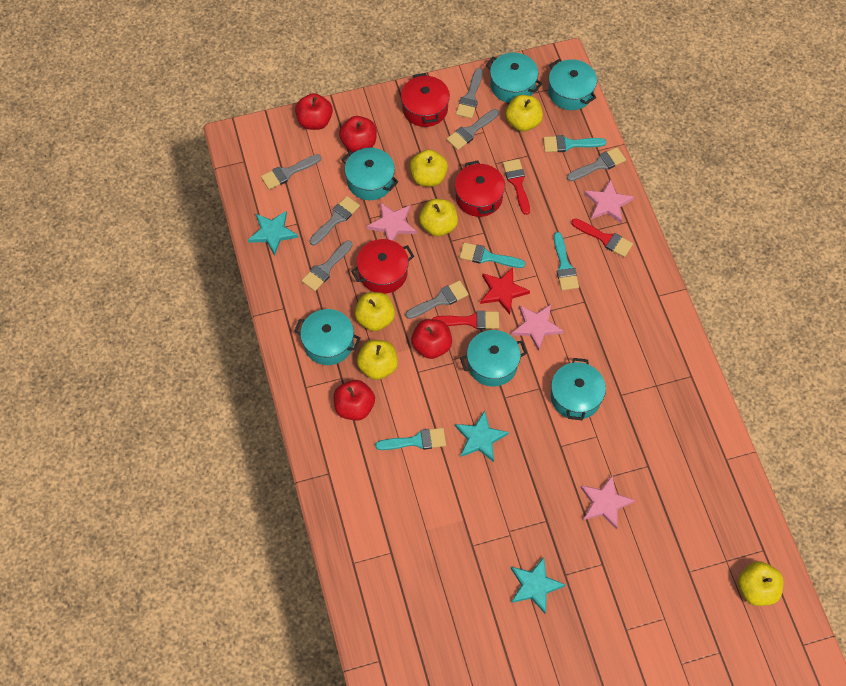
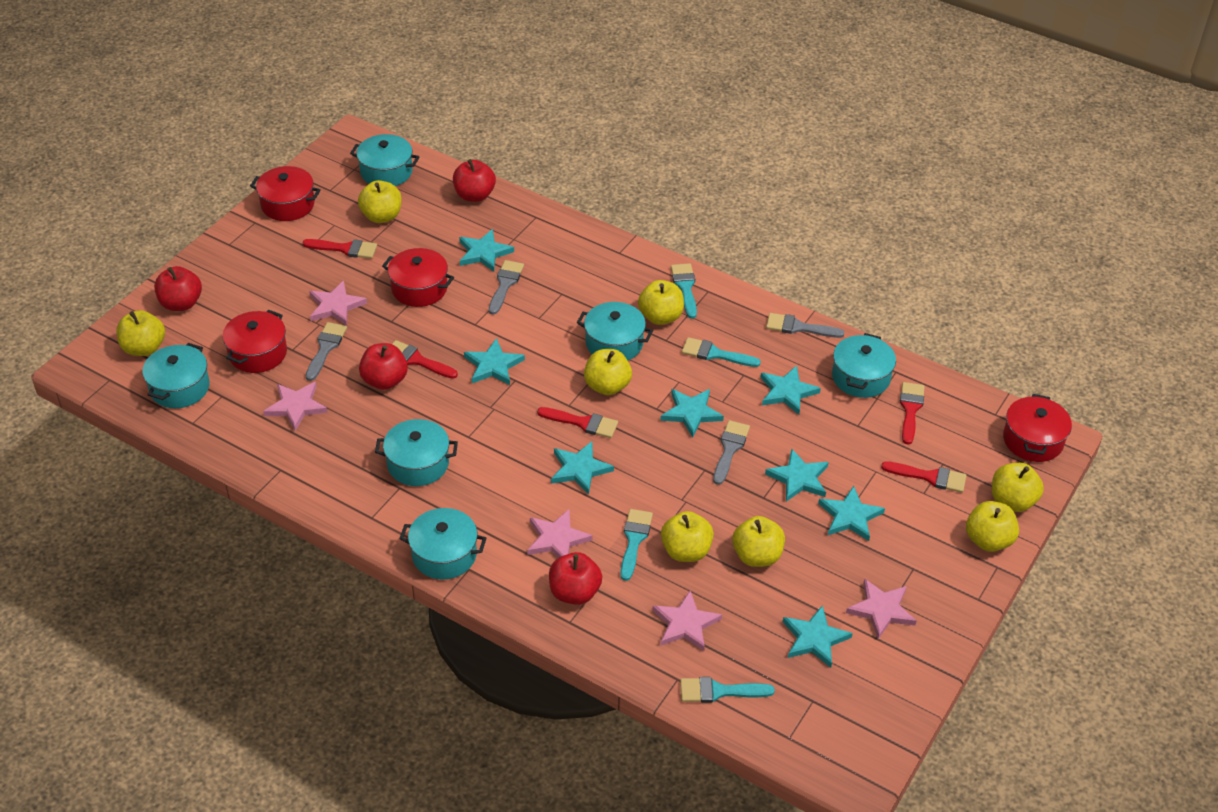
grey brush: [261,154,321,190] [302,241,353,291] [310,196,360,245] [405,280,469,319] [447,109,499,150] [456,68,483,119] [567,147,626,181] = 7 -> [306,322,347,381] [489,260,524,315] [713,420,750,485] [766,313,844,338] = 4
pink star: [367,202,416,241] [511,305,564,351] [580,475,635,529] [584,179,634,223] = 4 -> [263,382,328,431] [309,281,367,326] [527,509,593,558] [653,591,722,651] [846,578,916,639] = 5
red brush: [432,311,499,330] [503,159,530,215] [571,218,633,257] = 3 -> [302,239,377,259] [392,340,458,379] [537,407,618,438] [881,461,967,493] [900,382,925,445] = 5
red pot: [351,239,414,294] [401,73,450,127] [455,160,505,217] = 3 -> [222,310,287,373] [250,166,321,221] [382,248,454,307] [1003,394,1072,462] = 4
red star: [480,267,530,315] = 1 -> none = 0
turquoise star: [248,211,299,256] [455,410,509,462] [511,557,566,614] = 3 -> [459,229,514,272] [464,338,525,385] [551,441,614,495] [660,389,724,437] [761,365,821,415] [765,449,829,502] [783,605,853,668] [818,486,885,541] = 8
yellow apple: [354,292,395,331] [357,340,398,380] [410,149,448,187] [419,199,458,237] [506,95,543,131] [738,561,783,606] = 6 -> [116,310,165,356] [358,180,402,223] [584,349,632,395] [638,280,684,325] [661,511,714,562] [732,516,785,567] [966,501,1019,552] [992,463,1044,512] = 8

